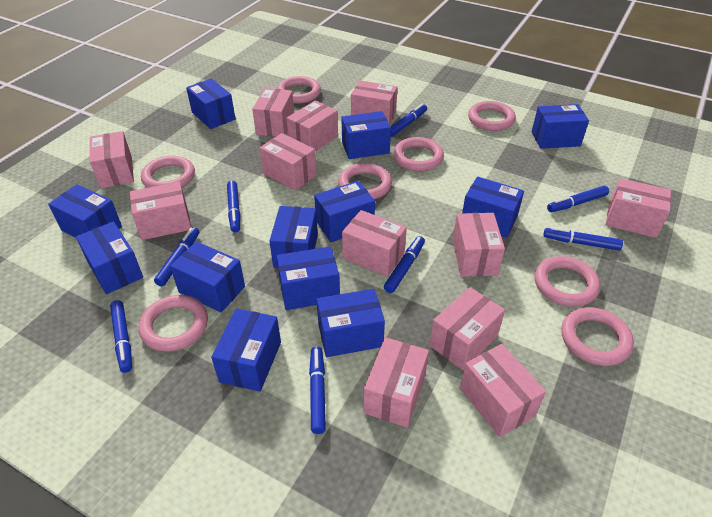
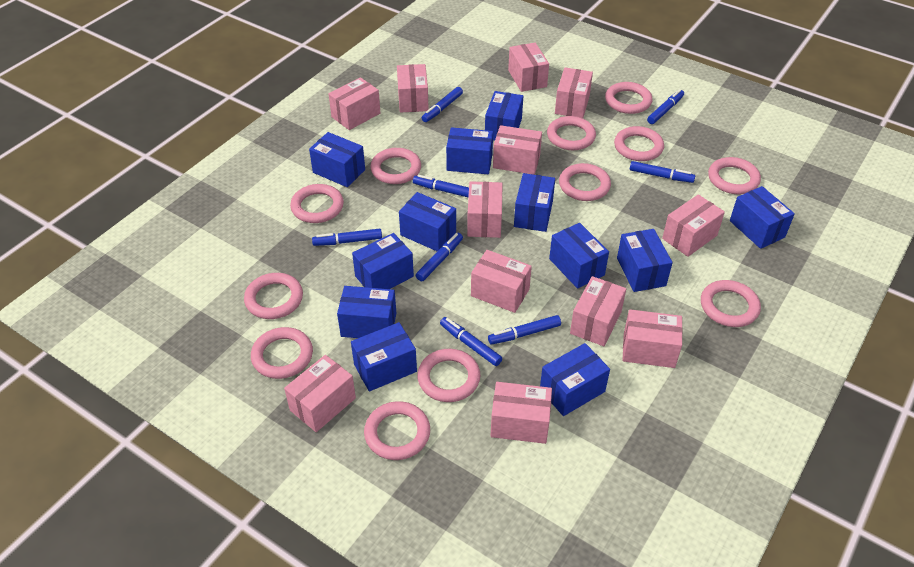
pink ring: [138,295,208,352] [141,156,195,188] [277,76,321,104] [338,163,392,199] [393,137,444,171] [468,101,516,131] [535,256,600,307] [561,307,634,366] = 8 -> [244,273,303,319] [251,327,313,379] [290,184,344,223] [364,401,430,460] [370,148,421,184] [417,349,480,402] [547,116,596,150] [559,163,611,201] [605,82,652,114] [614,126,664,161] [701,280,761,327] [708,157,761,194] = 12

